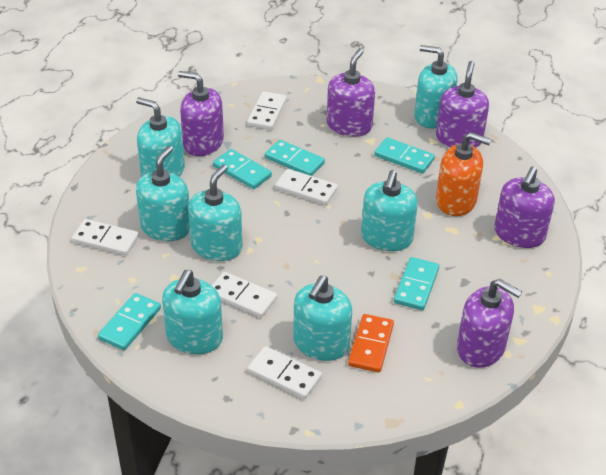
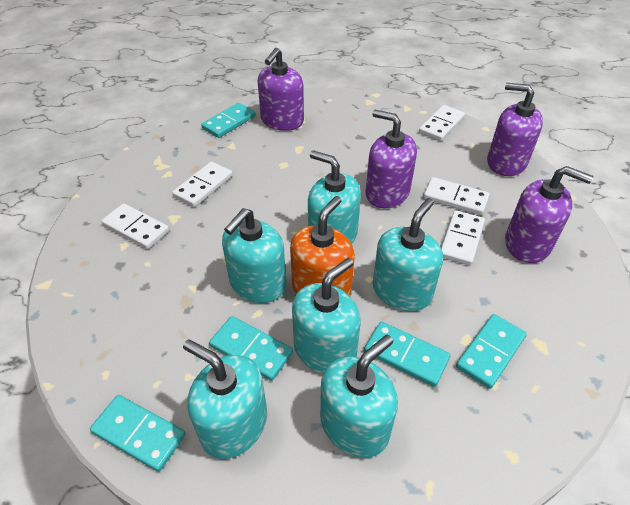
orange domino: [348,314,394,373] = 1 -> none = 0
purple soap dispenser: [178,71,224,156] [327,49,375,137] [436,61,489,147] [457,279,522,368] [494,166,555,248] = 5 -> [258,48,304,131] [365,110,417,208] [487,83,543,176] [505,166,593,263] = 4
turquoise soap dispenser: [136,97,185,177] [136,146,190,241] [162,270,223,354] [188,164,242,261] [293,275,352,361] [361,170,418,251] [414,45,458,128] = 7 -> [183,339,267,459] [222,208,286,303] [292,258,361,374] [308,150,361,244] [320,335,398,458] [373,198,443,311] = 6

